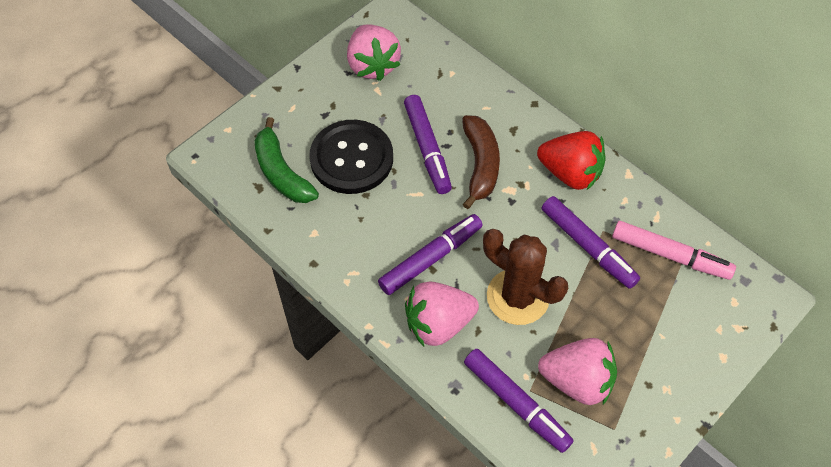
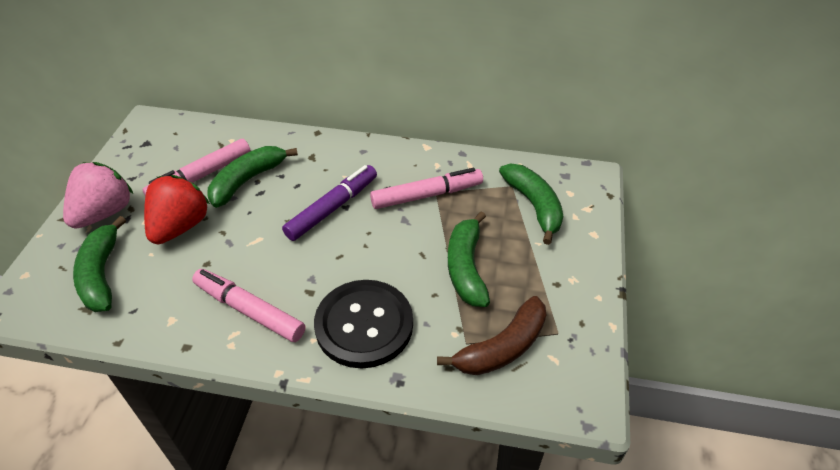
brown cactus: [483,229,568,325] = 1 -> none = 0
green banana: [254,117,319,203] = 1 -> [73,216,126,312] [208,146,298,208] [448,212,490,307] [499,164,564,245] = 4
pink marker: [612,221,736,280] = 1 -> [143,139,251,196] [192,269,305,342] [370,168,483,209] = 3
pink strawberry: [347,24,401,81] [405,281,479,346] [538,338,617,405] = 3 -> [63,162,133,229] = 1
purple marker: [378,214,483,295] [404,95,452,194] [464,349,574,453] [542,196,640,289] = 4 -> [282,165,377,241] = 1

